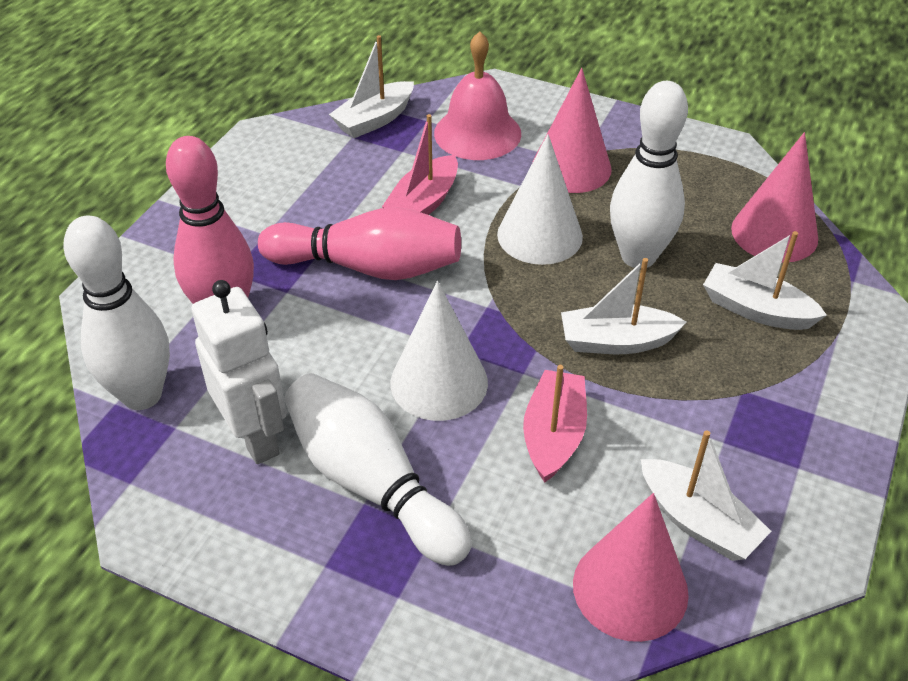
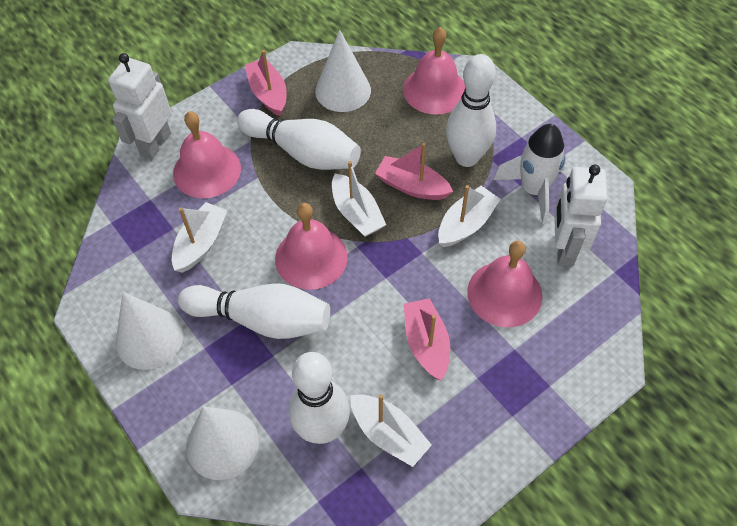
pink bell: [434,31,521,160] = 1 -> [173,111,241,198] [275,203,348,290] [403,27,465,114] [467,241,542,327] = 4
pink boat: [382,114,458,215] [523,365,587,483] = 2 -> [245,50,287,116] [375,143,453,200] [404,298,450,380] = 3
pink bowling pin: [166,136,254,304] [258,207,461,280] = 2 -> none = 0
pink cone: [532,68,612,193] [573,493,689,642] [731,132,818,263] = 3 -> none = 0
white bowling pin: [63,215,170,410] [284,373,472,566] [610,81,688,269] = 3 -> [178,283,330,339] [237,109,361,170] [289,352,350,444] [446,54,496,167] = 4
white cone: [390,281,488,421] [497,134,583,265] = 2 -> [116,292,183,370] [186,407,259,480] [315,30,371,112] = 3
white robot: [192,280,287,464] = 1 -> [108,53,172,159] [554,165,607,266] = 2
white rocket: none = 0 -> [493,124,566,225] = 1

